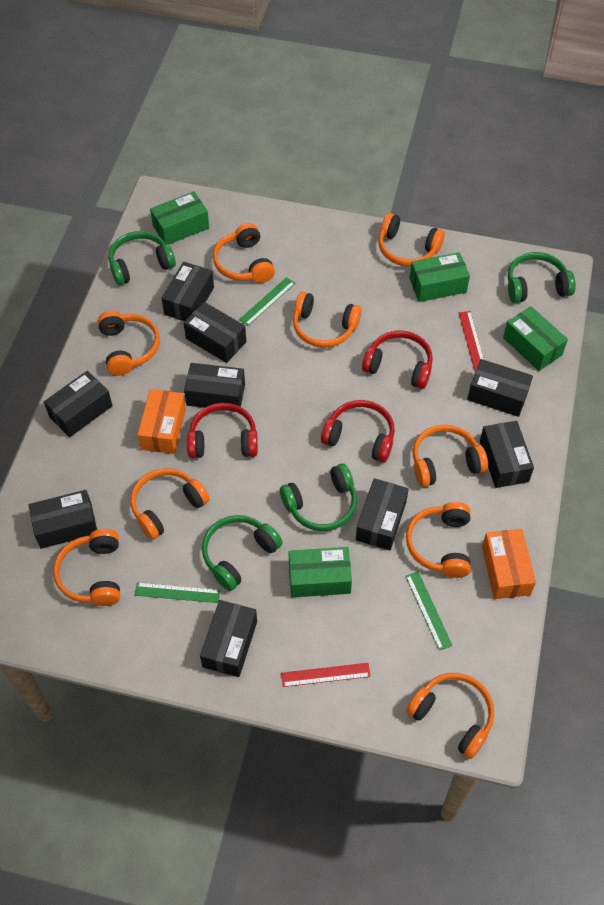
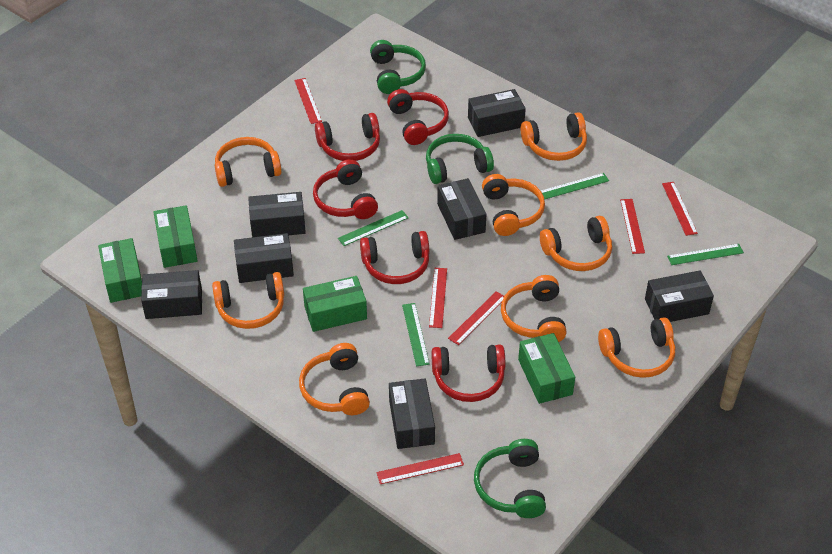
black box: [29,490,97,549] [44,371,112,437] [161,262,214,321] [184,302,246,363] [184,363,245,411] [200,600,257,677] [356,478,409,551] [467,359,533,417] [480,421,534,488] = 9 -> [141,270,202,319] [234,233,294,283] [248,192,306,237] [389,379,435,449] [437,178,486,240] [468,89,526,137] [645,270,714,322] = 7
green headphones: [109,231,176,285] [202,515,283,591] [280,463,357,531] [508,252,576,303] = 4 -> [370,40,426,94] [426,134,494,184] [474,439,546,518] = 3
green ruler: [135,582,220,603] [239,277,295,326] [406,572,453,651] = 3 -> [338,210,409,246] [402,303,430,367] [541,173,609,200] [667,244,744,265] = 4
orange box: [137,389,186,454] [482,529,536,599] = 2 -> none = 0
orange headphones: [53,529,120,606] [98,311,160,376] [130,468,210,540] [213,223,275,283] [293,292,362,348] [379,213,445,266] [406,502,471,578] [406,673,494,759] [413,424,488,487] = 9 -> [212,272,284,329] [215,137,282,187] [299,343,370,415] [482,174,545,236] [501,275,567,342] [521,112,587,161] [540,216,612,271] [598,317,675,378] = 8
red headphones: [187,403,258,458] [321,400,395,463] [362,330,433,389] = 3 -> [313,159,378,219] [315,113,380,161] [360,231,429,284] [387,89,449,145] [432,344,505,402] = 5
red ruler: [281,663,371,687] [459,311,484,371] = 2 -> [294,78,322,124] [376,453,464,484] [429,268,447,328] [448,291,504,345] [620,199,645,254] [662,182,698,236] = 6

